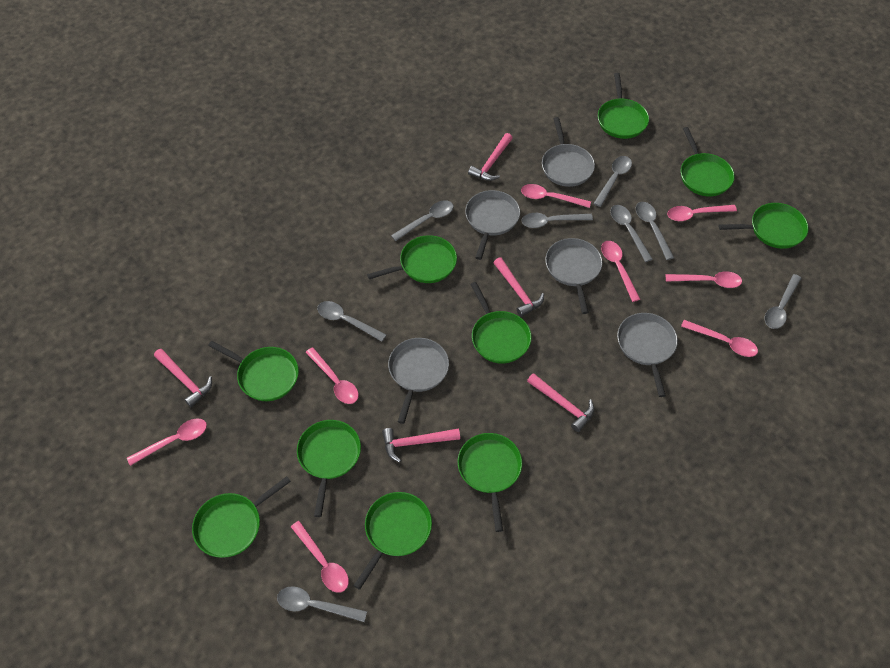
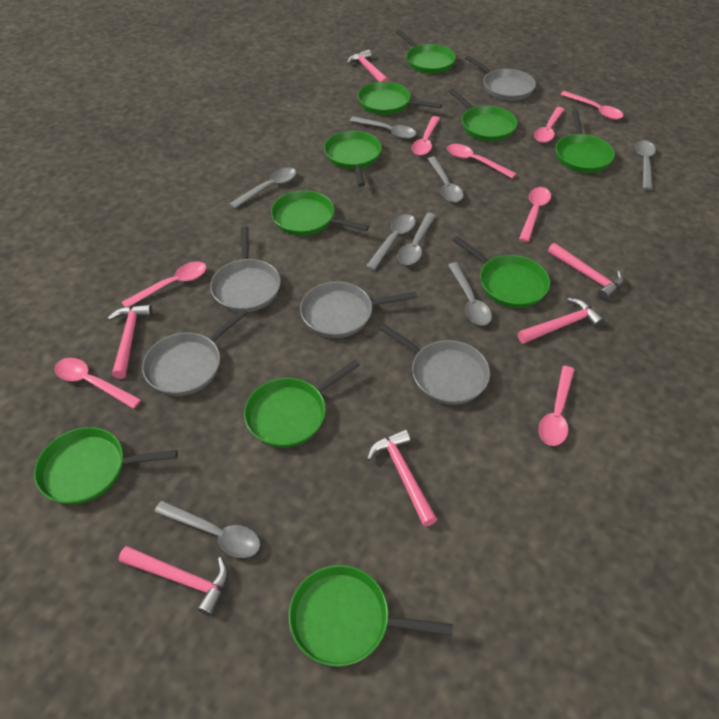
pink hammer: [154,349,212,408] [382,428,460,463] [468,133,513,181] [494,257,544,317] [527,373,595,432] = 5 -> [108,304,152,379] [119,546,229,616] [347,50,389,82] [367,429,437,527] [518,298,605,344] [548,243,624,300] = 6

